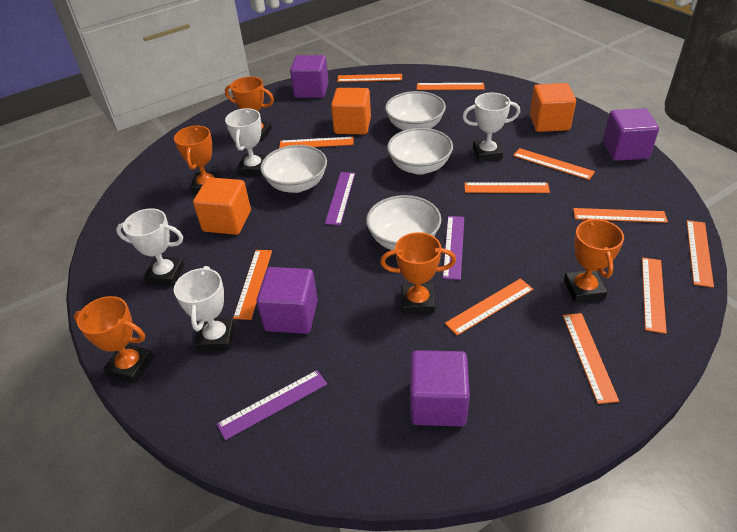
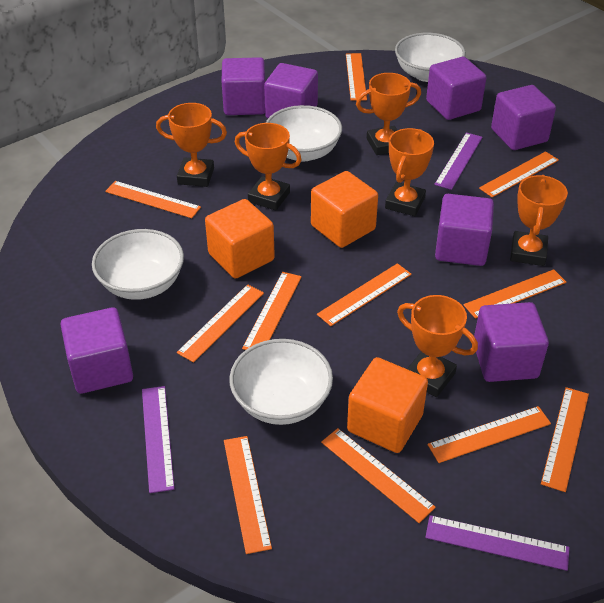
orange trophy: [74,296,154,383] [174,126,222,194] [225,76,274,141] [380,232,456,314] [564,218,624,303] = 5 -> [156,103,227,187] [235,123,301,210] [356,73,421,155] [385,128,434,216] [397,295,478,397] [510,175,568,266] = 6
purple cube: [256,267,318,334] [290,55,329,98] [410,350,470,426] [603,108,659,161] = 4 -> [60,307,133,394] [222,57,265,115] [264,63,318,118] [426,57,486,120] [435,194,494,266] [474,302,549,382] [491,85,556,150] = 7
white trophy: [116,208,185,286] [174,266,235,351] [225,108,267,176] [462,93,520,162] = 4 -> none = 0

